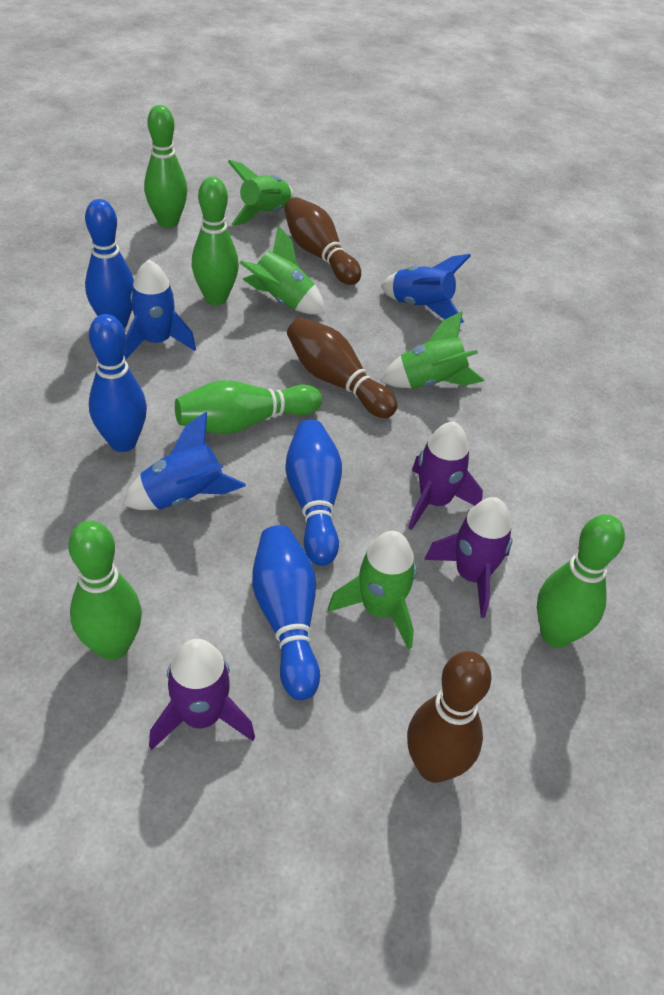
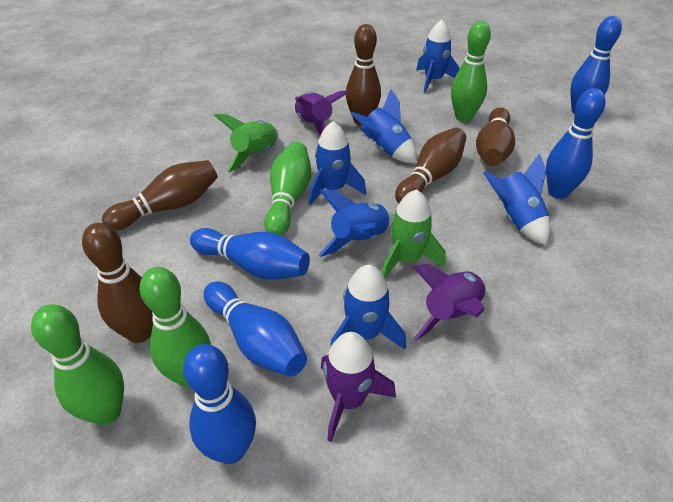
blue bowling pin: [85,199,134,328] [89,314,147,452] [252,525,320,700] [285,419,342,566] = 4 -> [183,344,256,464] [190,228,310,280] [204,282,307,377] [546,88,606,199] [570,16,622,114] = 5
blue rocket: [123,412,246,510] [124,260,196,360] [381,254,471,323] = 3 -> [309,121,366,205] [319,189,393,257] [330,265,406,350] [350,89,416,163] [416,20,460,93] [483,153,550,245] = 6
brown bowling pin: [284,197,361,285] [287,317,397,418] [407,651,492,783] = 3 -> [82,223,153,343] [102,160,218,230] [346,24,381,126] [395,128,466,203] [476,107,515,166] = 5
green bowling pin: [68,520,142,660] [144,105,187,228] [175,380,322,434] [192,177,239,305] [537,514,625,648] = 5 -> [31,304,124,425] [139,267,211,388] [264,142,311,236] [451,21,491,122] = 4
green rocket: [228,160,294,226] [240,226,325,315] [328,531,417,650] [381,311,484,388] = 4 -> [214,114,279,172] [382,189,446,278] = 2

